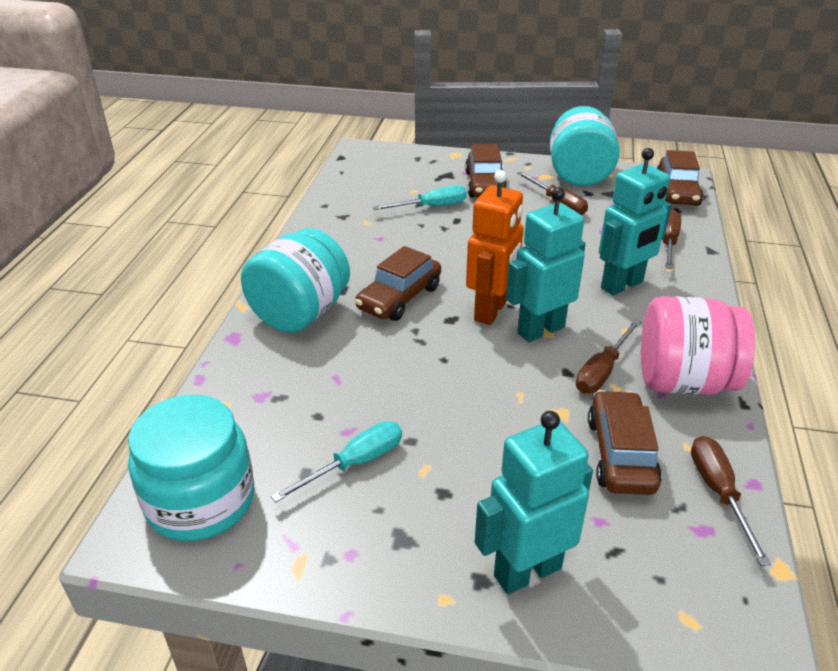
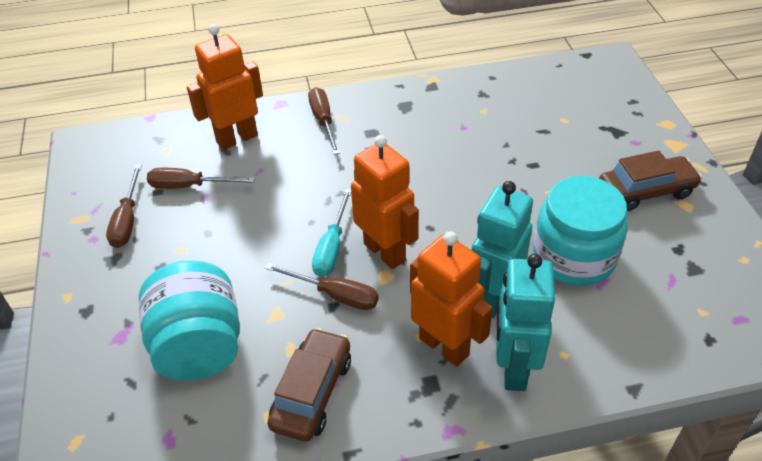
brown car: [355,246,441,321] [465,144,507,197] [588,390,662,495] [657,150,703,206] = 4 -> [267,328,351,442] [599,151,702,211] = 2
orange robot: [466,170,524,325] = 1 -> [187,24,263,150] [351,135,419,269] [410,231,493,367] = 3
pink jar: [641,296,755,395] = 1 -> none = 0
turquoise jar: [128,395,254,541] [241,228,350,333] [550,106,620,186] = 3 -> [139,260,240,381] [533,176,628,286] = 2
turquoise robot: [475,411,593,594] [506,187,586,342] [599,148,672,296] = 3 -> [472,181,533,318] [496,254,555,391] = 2
turquoise screwdriver: [271,421,402,502] [373,185,467,210] = 2 -> [312,189,351,277] = 1

